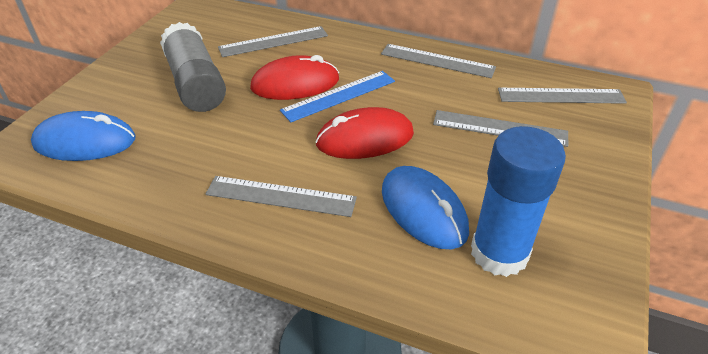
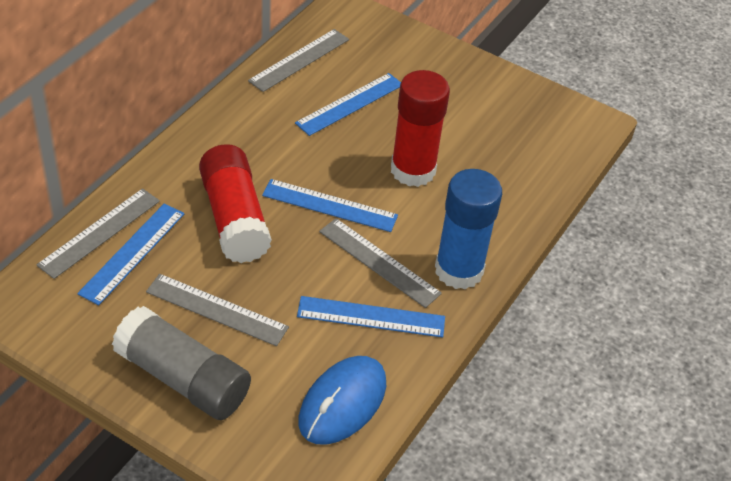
blue mouse: [31,111,135,161] [382,166,469,249] = 2 -> [299,356,386,445] = 1
blue ruler: [280,71,395,122] = 1 -> [77,203,184,305] [262,179,398,232] [295,73,401,136] [297,296,445,338] = 4
grey ruler: [206,176,357,217] [218,26,328,57] [381,44,496,78] [433,110,568,147] [498,88,627,104] = 5 -> [36,188,160,279] [146,274,289,346] [248,29,349,92] [319,218,442,308] = 4
red glue stick: none = 0 -> [199,144,272,263] [391,70,450,187] = 2
red mouse: [250,55,339,100] [315,107,414,159] = 2 -> none = 0

